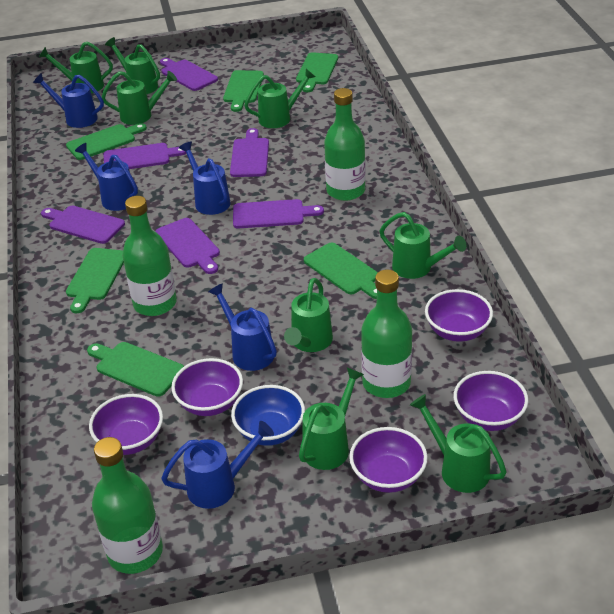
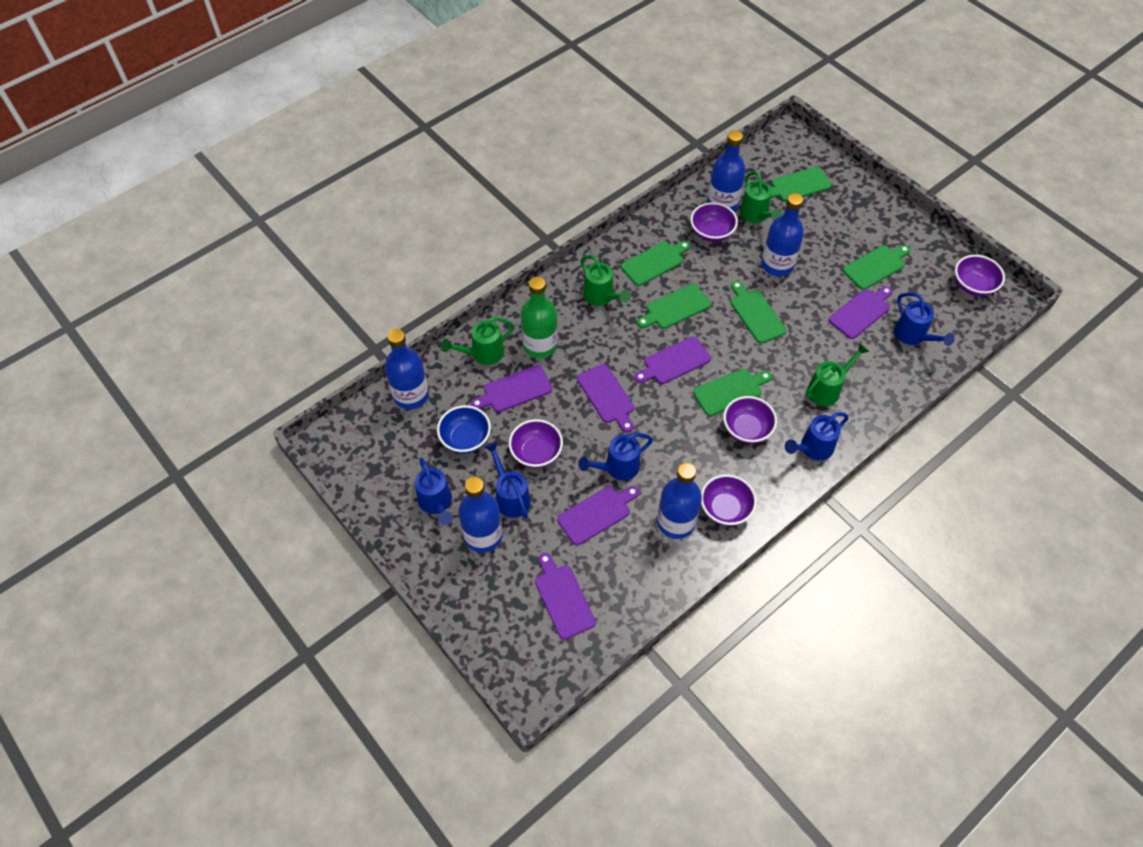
blue bottle: none = 0 -> [385,329,429,409] [458,477,503,553] [657,463,702,539] [707,130,746,211] [761,193,804,276] = 5
green bottle: [92,437,163,574] [122,196,177,316] [324,88,366,201] [361,270,412,398] = 4 -> [521,277,558,358] = 1
green watering can: [39,42,113,93] [102,71,177,125] [105,37,160,94] [244,69,315,128] [284,278,333,352] [299,368,364,470] [379,212,466,279] [410,394,507,493] = 8 -> [441,317,514,365] [581,255,631,306] [740,171,783,223] [805,343,869,406] = 4

